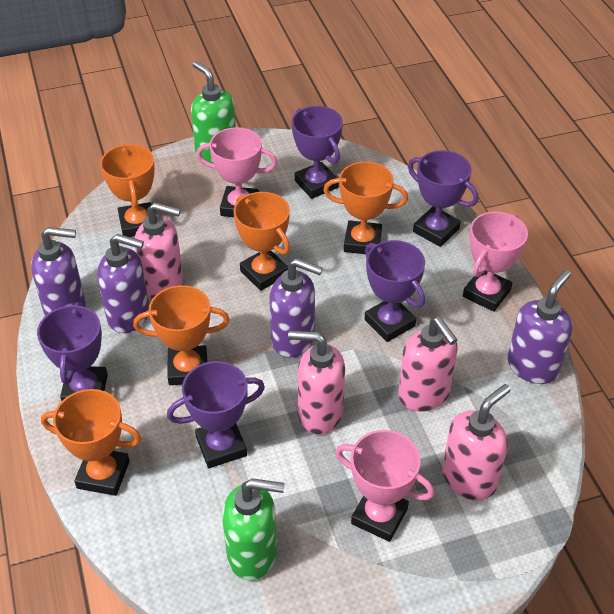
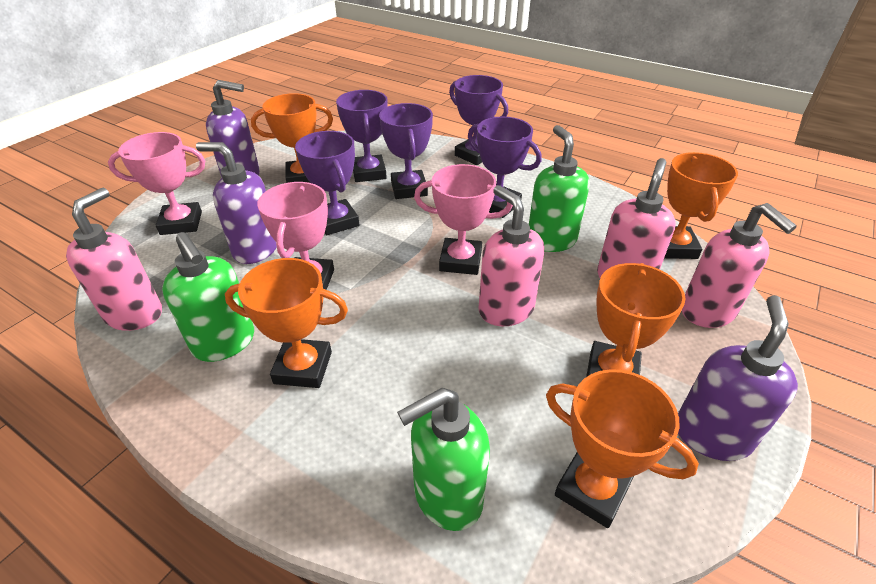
green soap dispenser: [191,61,236,163] [222,478,285,580] = 2 -> [162,232,254,362] [397,388,490,531] [529,125,590,252] = 3
purple soap dispenser: [31,227,86,316] [97,234,149,333] [269,258,323,358] [507,270,573,384] = 4 -> [196,142,277,264] [206,80,260,178] [678,295,798,461] = 3

